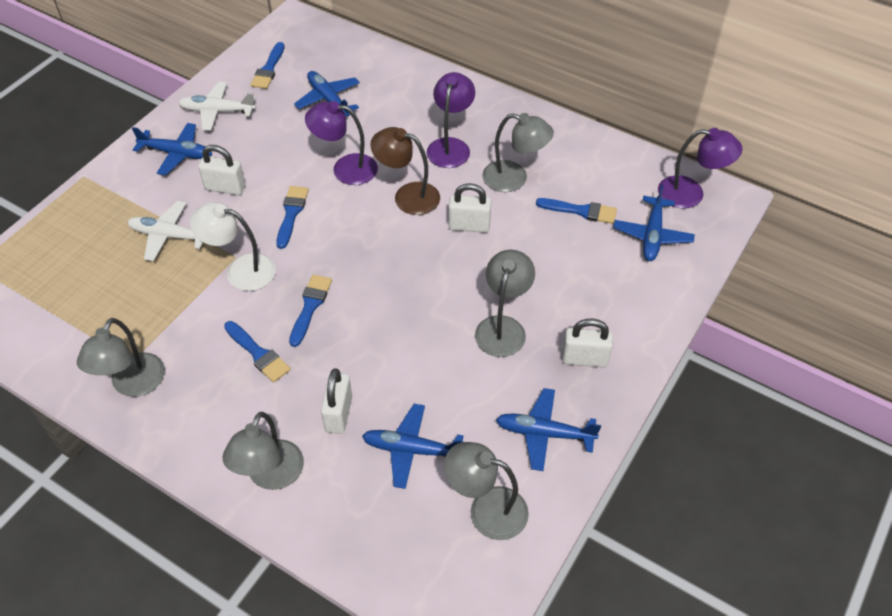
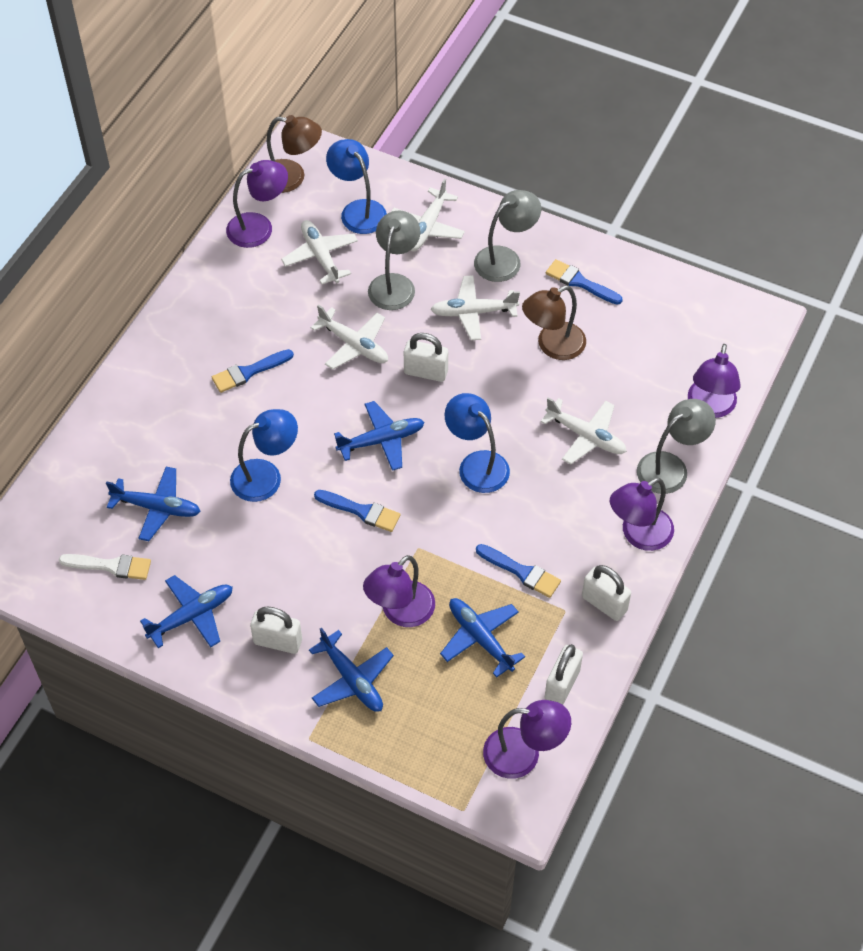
blue brush: [224,321,291,383] [250,42,285,89] [276,186,309,249] [289,275,332,347] [536,198,617,224] = 5 -> [212,349,294,393] [314,490,401,532] [476,544,561,598] [546,259,623,305] = 4
blue lamp: none = 0 -> [230,409,298,502] [326,139,387,234] [444,393,510,493] = 3
brown lamp: [370,127,440,215] = 1 -> [267,115,322,193] [522,286,586,360] = 2
grey lamp: [77,318,165,397] [222,412,304,490] [444,442,529,540] [475,250,535,357] [482,113,554,192] = 5 -> [368,211,421,310] [474,190,541,282] [637,399,716,494] = 3
purple lamp: [305,101,378,185] [427,72,475,168] [658,128,743,209] = 3 -> [226,160,288,248] [363,555,435,627] [483,700,571,779] [610,478,674,551] [688,344,741,418] = 5
white brush: none = 0 -> [59,554,151,580] = 1
white lamp: [190,202,276,291] = 1 -> none = 0
white plane: [128,201,203,261] [178,82,256,131] = 2 -> [281,220,358,284] [311,305,388,370] [391,179,465,251] [430,275,520,340] [540,397,627,464] = 5

